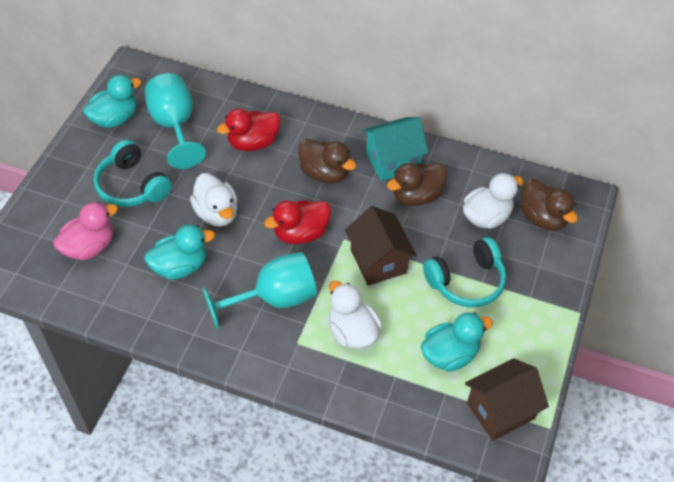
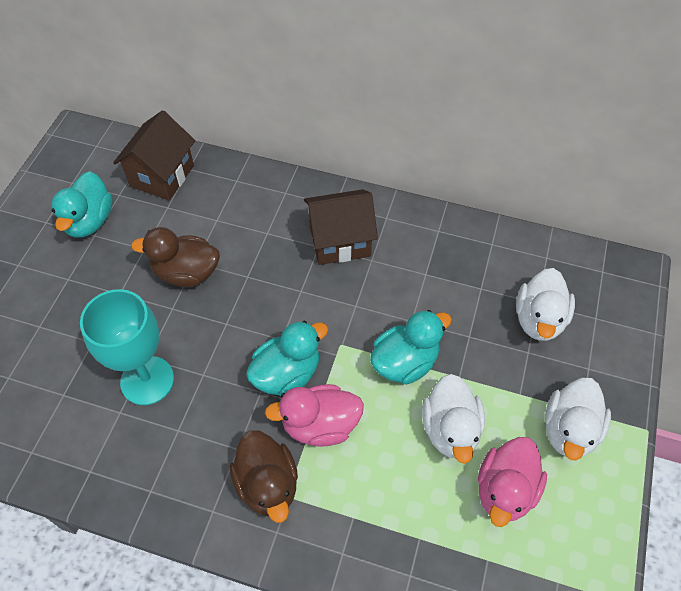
brown duck: [298,139,357,184] [387,163,447,206] [520,179,578,231] = 3 -> [131,227,220,287] [230,430,298,523] = 2
pink duck: [53,202,118,260] = 1 -> [265,384,364,447] [478,437,547,527] = 2
red duck: [217,108,281,151] [264,200,331,244] = 2 -> none = 0
turquoise goblet: [145,73,206,169] [202,252,317,329] = 2 -> [80,289,174,405] = 1
turquoise headphones: [93,140,172,207] [423,237,506,307] = 2 -> none = 0
turquoise house: [363,117,428,181] = 1 -> none = 0

